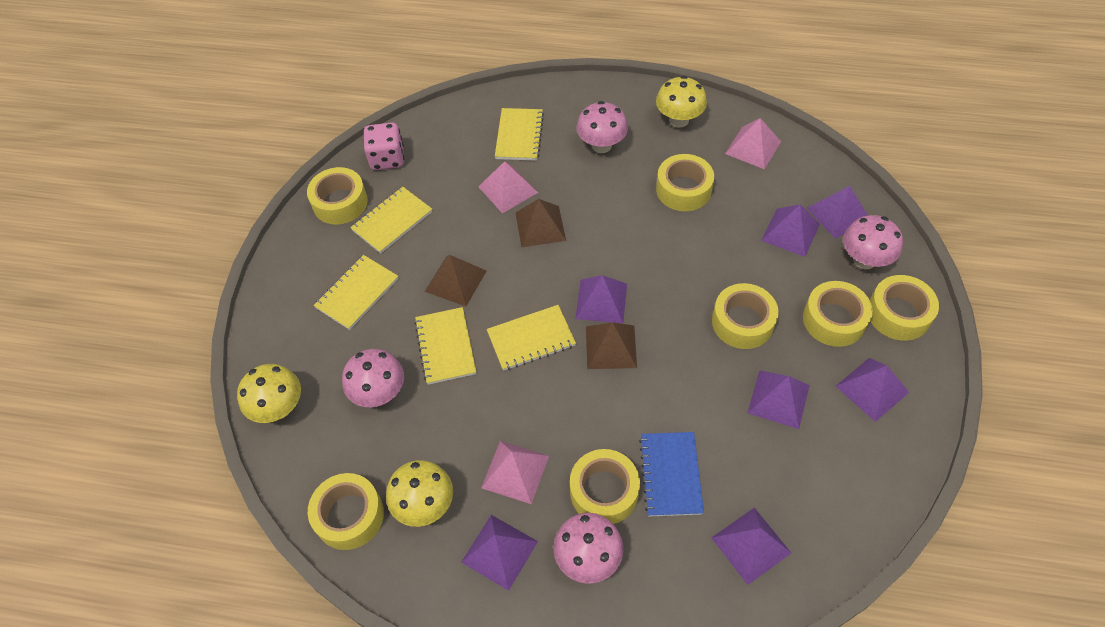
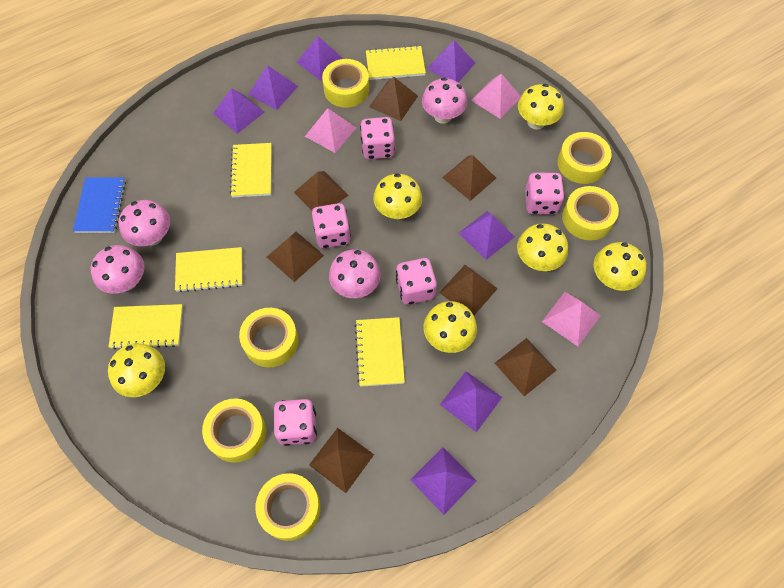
brown pyramid: [425,255,486,306] [515,199,566,247] [586,322,637,369] = 3 -> [267,232,324,282] [294,171,349,211] [309,428,374,493] [369,77,418,121] [439,265,498,315] [442,155,496,201] [495,338,556,396] = 7
pink dice: [364,122,404,170] = 1 -> [274,399,317,446] [312,203,351,249] [360,117,395,160] [396,258,437,305] [525,173,564,214] = 5
yellow mushroom: [237,364,301,423] [386,460,453,527] [656,76,707,128] = 3 -> [108,343,165,397] [373,173,422,219] [424,301,477,353] [517,223,568,271] [518,84,564,130] [594,242,646,291] = 6
yellow tape: [307,167,368,225] [308,473,384,550] [570,449,640,524] [656,154,714,211] [712,283,779,349] [803,281,873,347] [870,275,939,341] = 7 -> [202,398,266,463] [239,308,298,367] [255,473,321,541] [322,59,369,108] [557,132,612,184] [562,186,619,240] = 6

